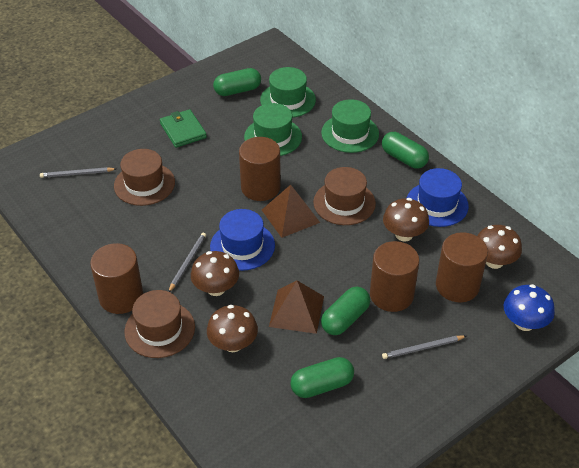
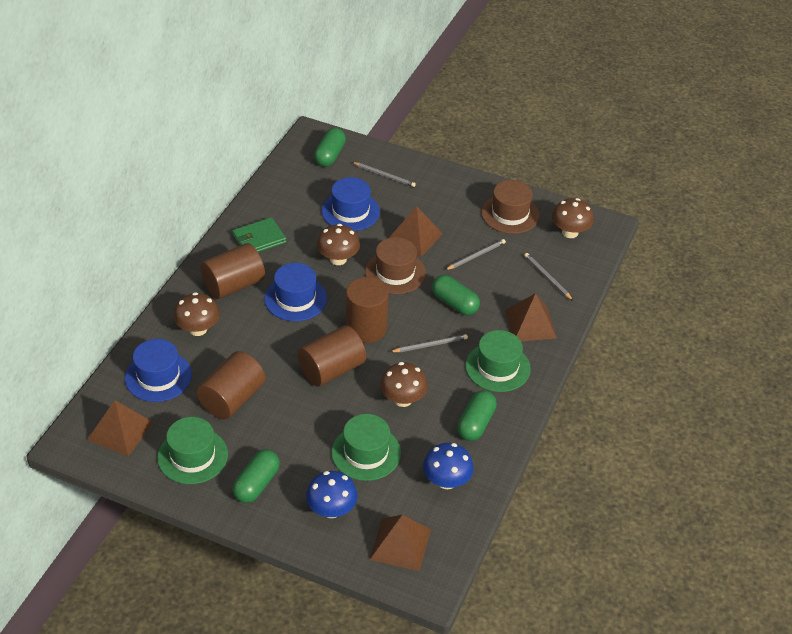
blue hat: [210,209,275,271] [407,168,469,227] = 2 -> [125,339,192,402] [264,263,327,321] [322,177,380,231] = 3
blue mushroom: [504,284,555,331] = 1 -> [306,471,358,518] [423,443,474,489] = 2
brown hat: [114,149,175,206] [124,290,195,358] [313,167,376,225] = 3 -> [365,237,426,294] [481,180,540,234] = 2
brown pyramid: [262,185,320,238] [269,281,324,334] = 2 -> [87,400,154,456] [370,515,431,571] [389,206,443,257] [505,293,557,341] = 4
grey pencil: [40,167,116,178] [168,233,206,292] [382,336,466,359] = 3 -> [352,162,416,187] [390,334,468,352] [445,239,506,270] [524,253,573,301] = 4

